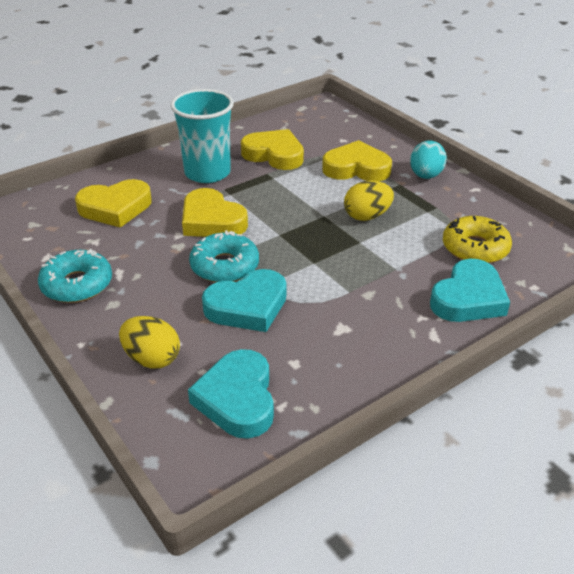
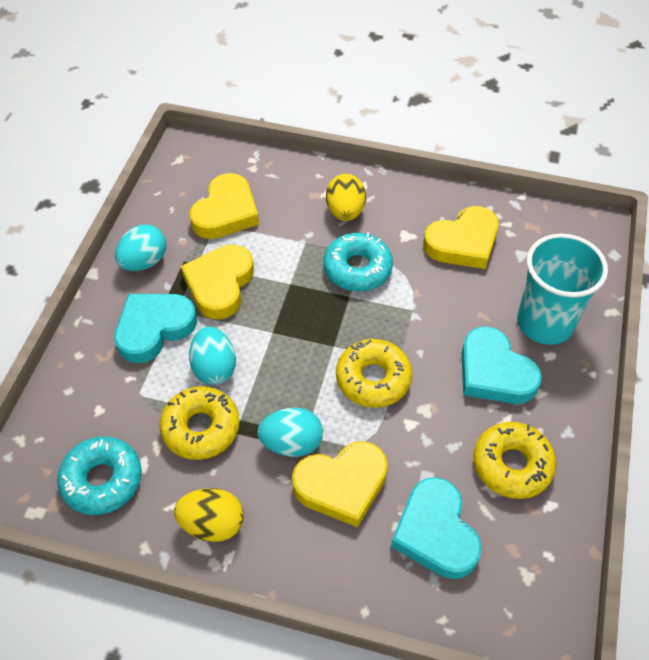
turquoise egg: [410,141,447,179] = 1 -> [115,224,166,271] [189,327,236,385] [257,408,323,457] = 3
yellow donut: [443,216,512,263] = 1 -> [159,386,240,460] [336,339,412,408] [473,422,556,499] = 3

